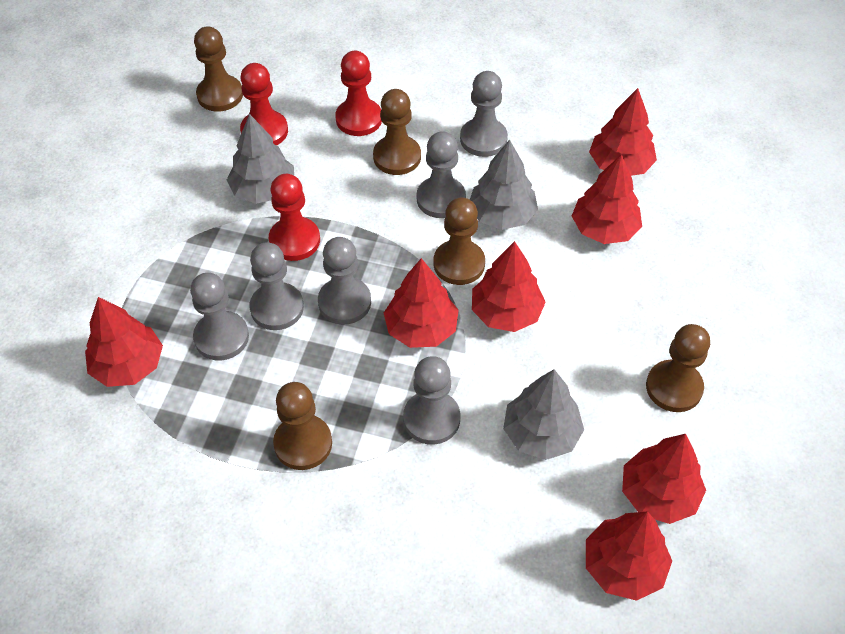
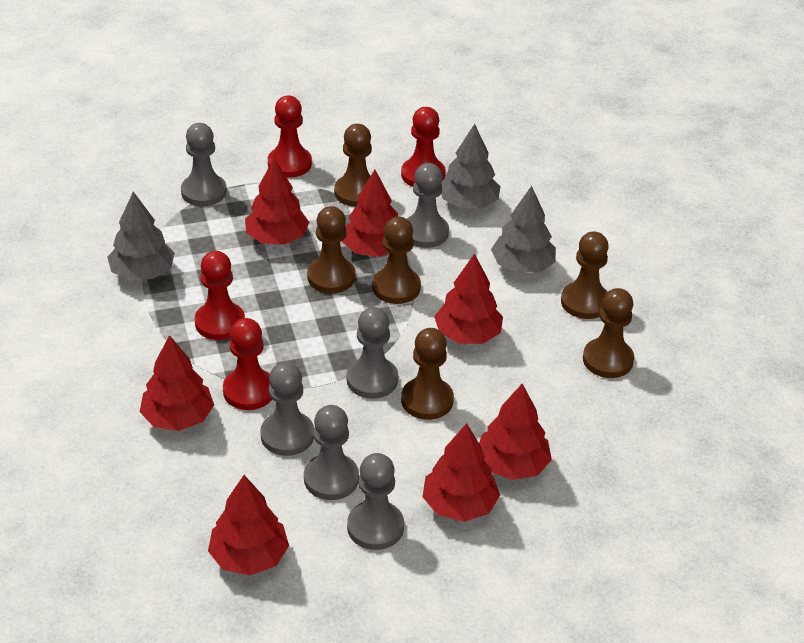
brown pawn: [194,26,243,112] [273,382,332,470] [373,89,421,175] [434,197,485,285] [646,324,710,412] = 5 -> [307,206,355,293] [334,124,372,207] [372,217,421,304] [401,328,454,420] [561,231,609,319] [583,288,634,378] = 6
red pawn: [240,63,288,146] [269,174,320,261] [335,51,382,136] = 3 -> [195,251,245,340] [223,318,272,410] [268,95,312,178] [401,107,446,187] = 4

